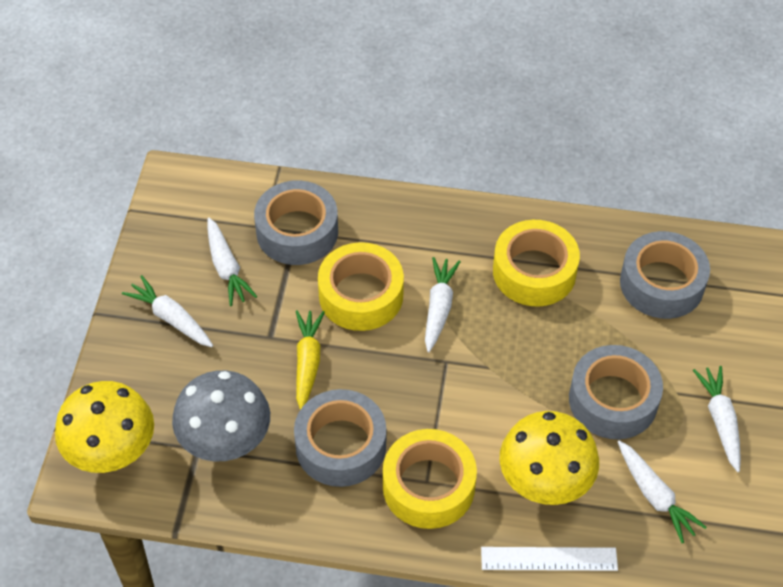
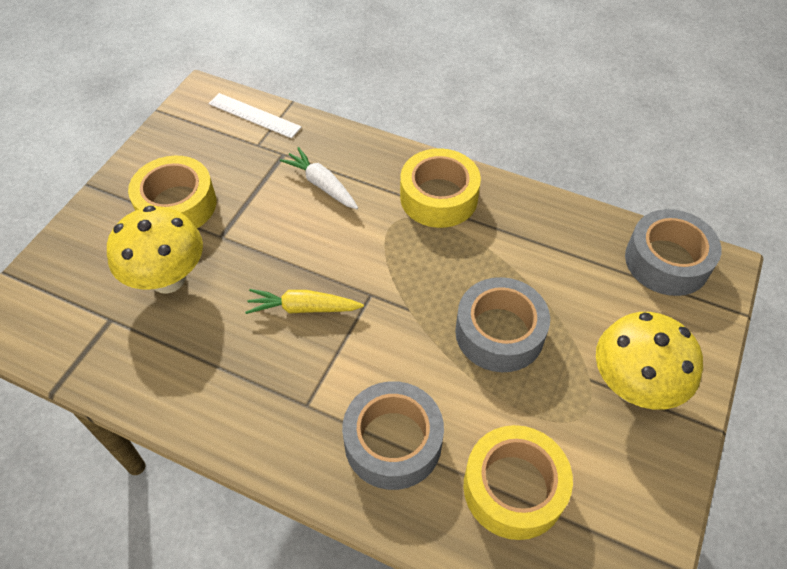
grey mushroom: [172,370,270,461] = 1 -> none = 0
grey tape: [254,180,338,265] [294,389,386,487] [569,345,663,439] [620,231,710,319] = 4 -> [342,381,444,490] [455,277,550,372] [625,209,721,296] = 3
white carrot: [122,275,213,347] [207,217,257,306] [425,257,461,352] [617,440,707,543] [693,366,741,472] = 5 -> [280,147,358,209] = 1

